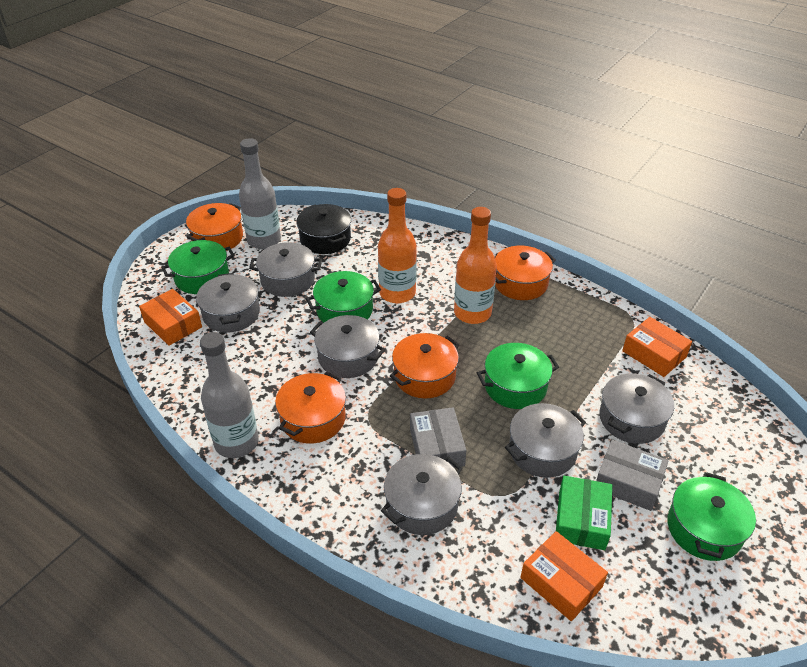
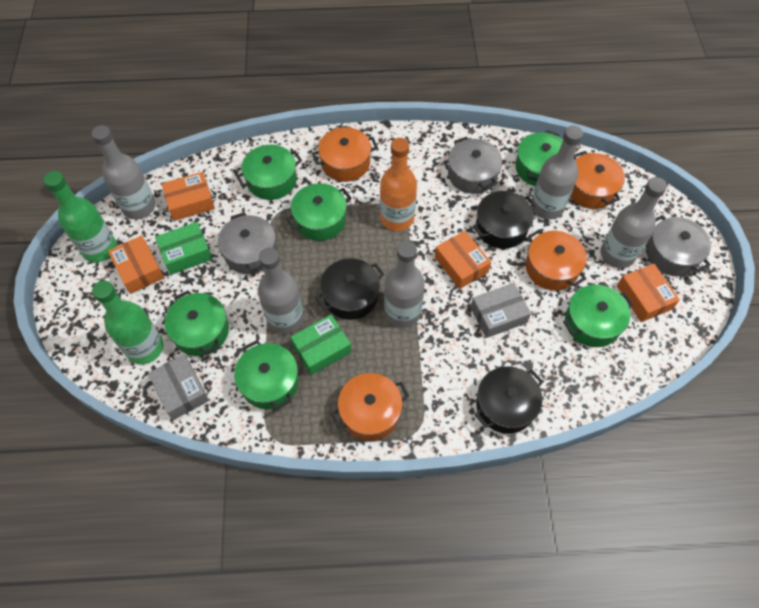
black pot: [296,204,351,254] = 1 -> [315,258,384,320] [473,191,536,249] [475,367,543,434] = 3
green bottle: none = 0 -> [44,171,117,262] [92,280,163,364] = 2
green box: [556,476,612,550] = 1 -> [155,222,213,275] [290,315,352,375] = 2
green pot: [161,240,235,294] [306,271,381,323] [477,343,559,409] [667,472,756,561] = 4 -> [165,290,229,356] [234,340,299,410] [236,145,302,200] [286,183,351,241] [515,130,563,186] [563,285,633,347] = 6
grey bottle: [200,332,259,458] [239,138,281,249] = 2 -> [92,125,156,219] [258,247,304,334] [384,241,425,328] [531,125,583,219] [600,177,667,268] = 5
grey pot: [196,273,260,333] [249,242,322,297] [310,315,386,378] [381,454,462,535] [505,403,586,478] [599,373,674,444] = 6 -> [218,212,277,274] [448,137,502,194] [646,215,711,276] = 3
orange bottle: [378,188,417,303] [454,207,497,324] = 2 -> [380,138,417,231] = 1
orange box: [139,289,202,346] [520,531,608,621] [622,317,692,377] = 3 -> [108,235,164,294] [162,172,215,221] [435,231,491,289] [617,264,680,322] = 4

